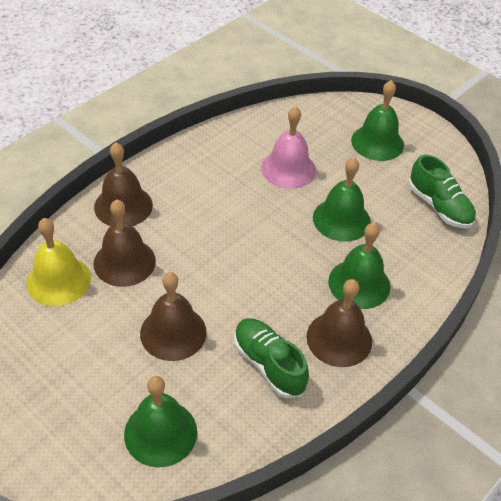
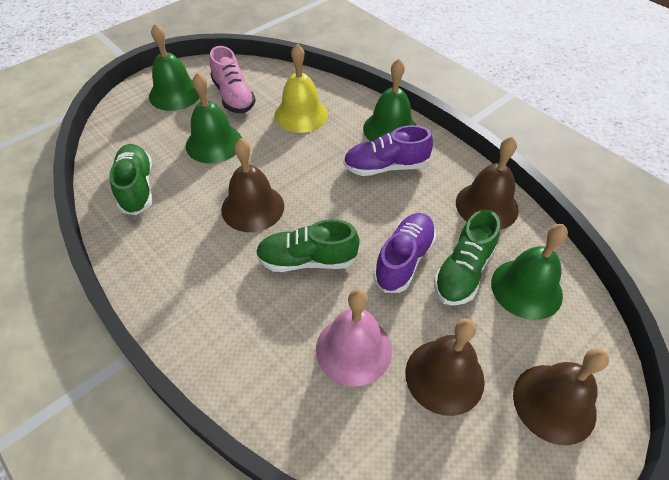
green shoe: [234,318,309,399] [409,155,476,229] = 2 -> [109,144,152,215] [256,219,360,272] [434,209,500,306] = 3
pink shoe: none = 0 -> [210,46,256,113] = 1
purple shoe: none = 0 -> [343,125,433,176] [373,213,436,293] = 2

